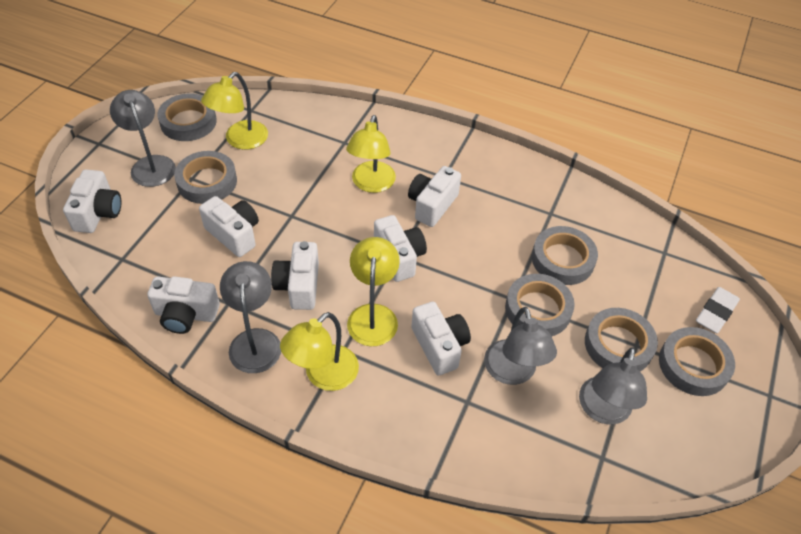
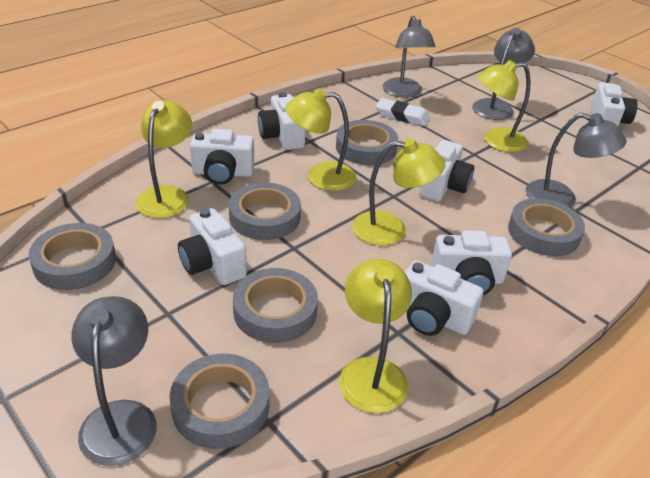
yellow lamp: [201,72,268,150] [280,312,359,391] [346,115,396,193] [347,237,400,346] = 4 -> [135,100,192,218] [286,88,356,191] [339,259,412,413] [352,138,445,245] [477,60,530,152] = 5

